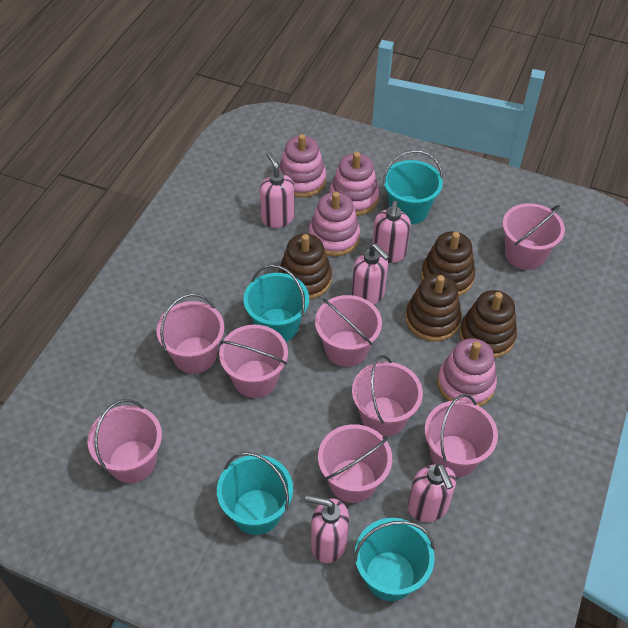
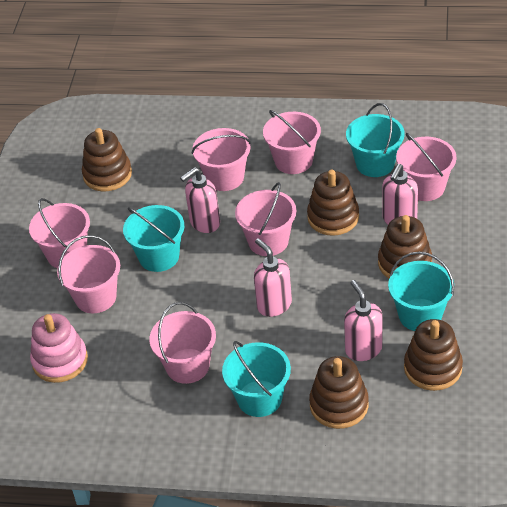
brown stacking toy: [278,234,332,299] [405,274,462,341] [421,231,475,296] [459,290,517,358] = 4 -> [82,128,132,191] [307,170,359,236] [309,356,369,429] [378,215,432,278] [404,319,463,391] = 5
pink bucket: [87,399,162,483] [156,293,225,374] [219,325,288,398] [315,295,382,367] [318,424,392,503] [352,355,423,437] [425,394,498,477] [502,203,565,270] = 8 -> [29,198,90,268] [57,235,120,313] [149,302,216,384] [192,128,251,191] [235,182,297,256] [263,110,321,174] [396,133,457,201] = 7
pink soap dispenser: [260,152,295,228] [305,495,349,563] [352,243,390,305] [372,201,411,263] [408,463,456,522] = 5 -> [180,167,220,233] [254,238,292,317] [344,280,383,361] [382,164,418,224] = 4
pink stacking toy: [279,134,326,198] [309,192,360,257] [330,152,379,216] [437,338,497,406] = 4 -> [30,313,88,383] = 1

